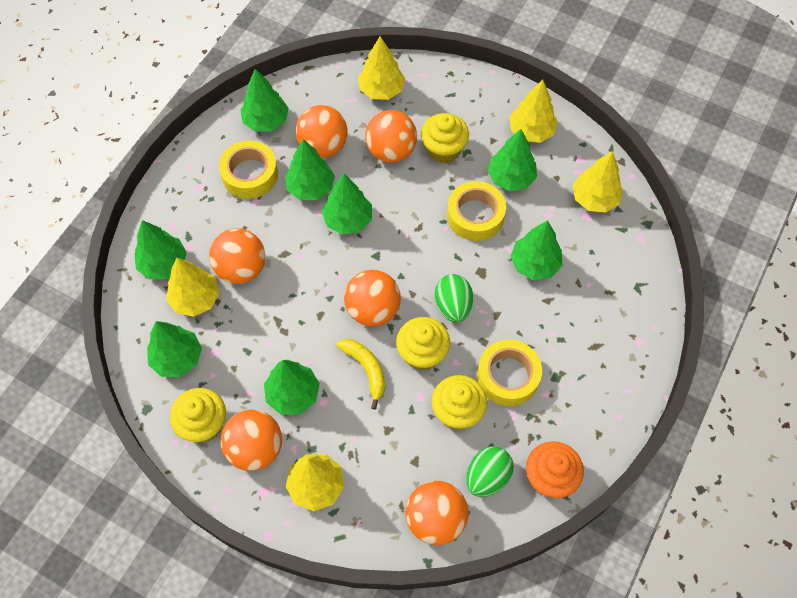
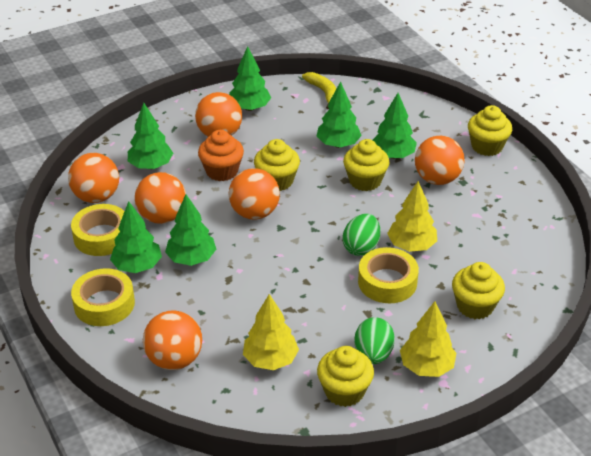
green tree: [134,220,187,279] [147,321,202,377] [240,69,289,132] [264,360,320,414] [285,139,335,200] [322,173,372,235] [487,129,537,191] [510,220,562,280] = 8 -> [110,201,162,273] [128,103,173,169] [165,194,216,266] [229,46,271,111] [317,81,362,148] [373,93,417,159] = 6
yellow cupcake: [170,388,226,442] [396,317,450,370] [421,113,469,163] [432,375,487,430] = 4 -> [254,139,300,191] [317,346,374,407] [343,139,389,191] [452,262,505,319] [468,105,512,156] = 5
yellow tree: [166,258,220,317] [286,453,344,511] [358,36,405,100] [509,80,558,143] [573,151,623,213] = 5 -> [243,294,299,370] [387,181,437,252] [400,301,456,377] = 3

